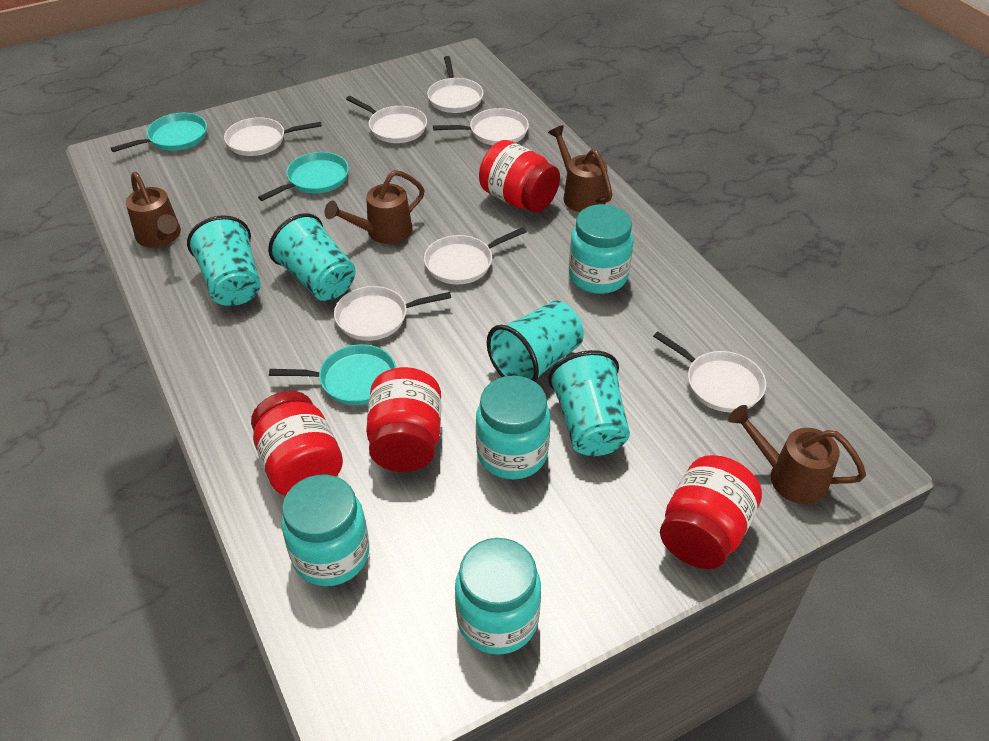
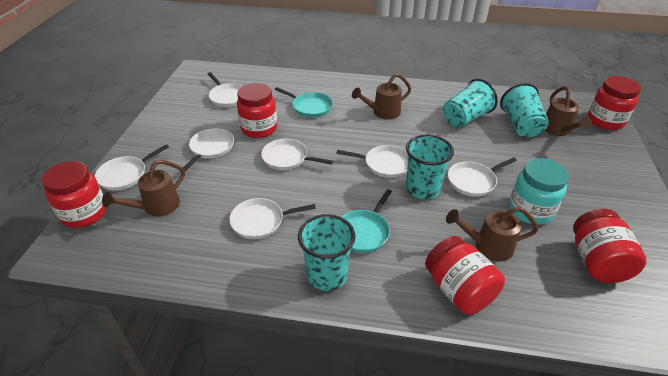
red jar: [251,391,343,496] [366,367,441,472] [479,140,560,213] [660,455,762,569] = 4 -> [42,161,107,228] [237,83,277,138] [425,236,505,314] [573,209,647,283] [588,76,641,130] = 5
turquoise jar: [282,475,369,586] [455,538,541,655] [476,375,550,480] [569,204,634,294] = 4 -> [509,158,569,225] = 1
turquoise pan: [111,113,207,152] [258,152,349,201] [269,344,396,405] = 3 -> [275,87,333,117] [342,189,392,253] = 2

